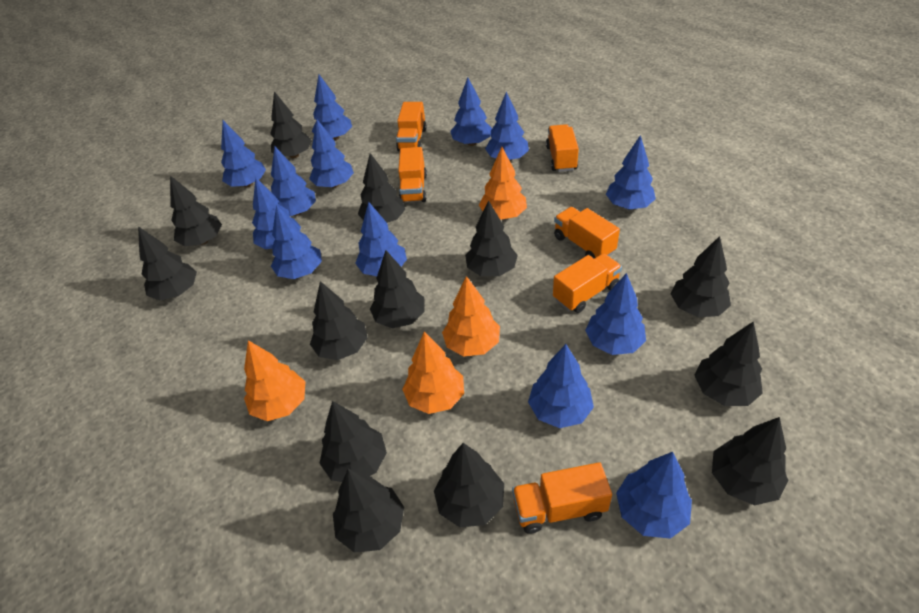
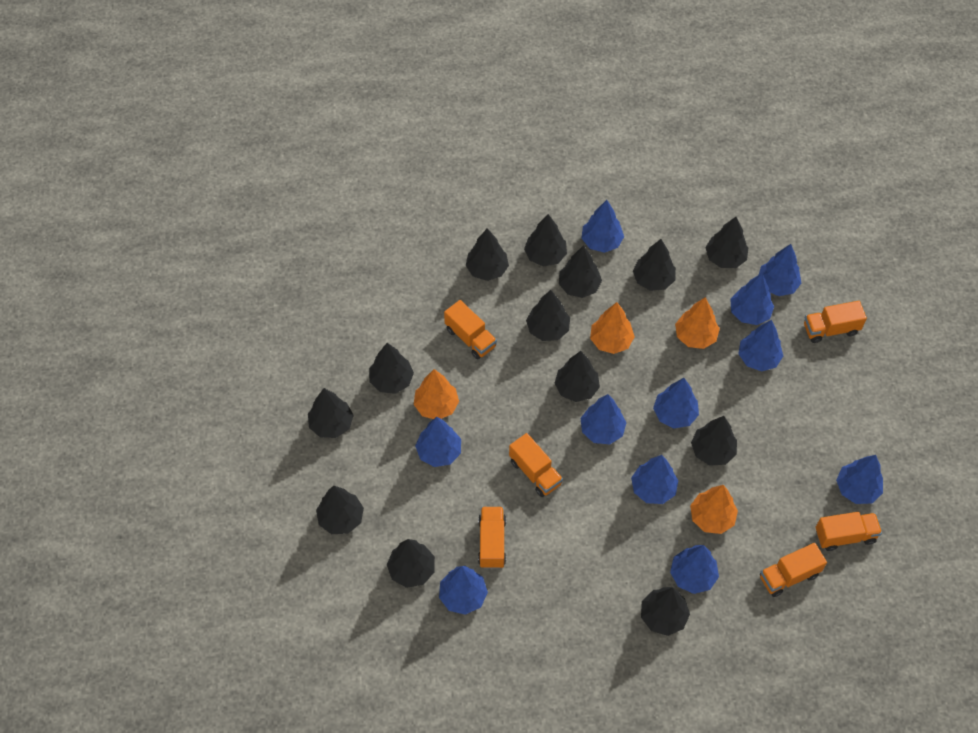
blue tree: [221,120,266,187] [252,178,301,249] [271,147,316,216] [271,205,322,279] [309,120,354,188] [312,75,352,140] [355,202,407,276] [450,77,492,146] [485,92,529,161] [528,344,594,428] [585,273,646,355] [606,135,656,209] [616,452,692,539] = 13 -> [415,417,461,467] [439,566,488,615] [580,394,627,444] [581,200,624,253] [631,455,678,504] [653,378,699,429] [670,545,719,594] [730,273,774,325] [738,320,783,371] [759,244,801,296] [836,455,883,504] = 11

